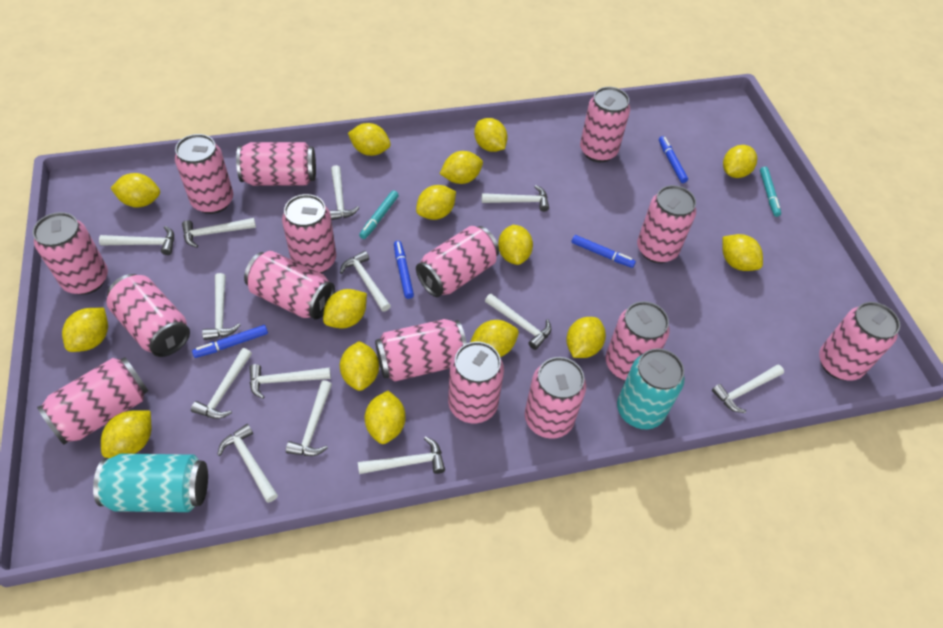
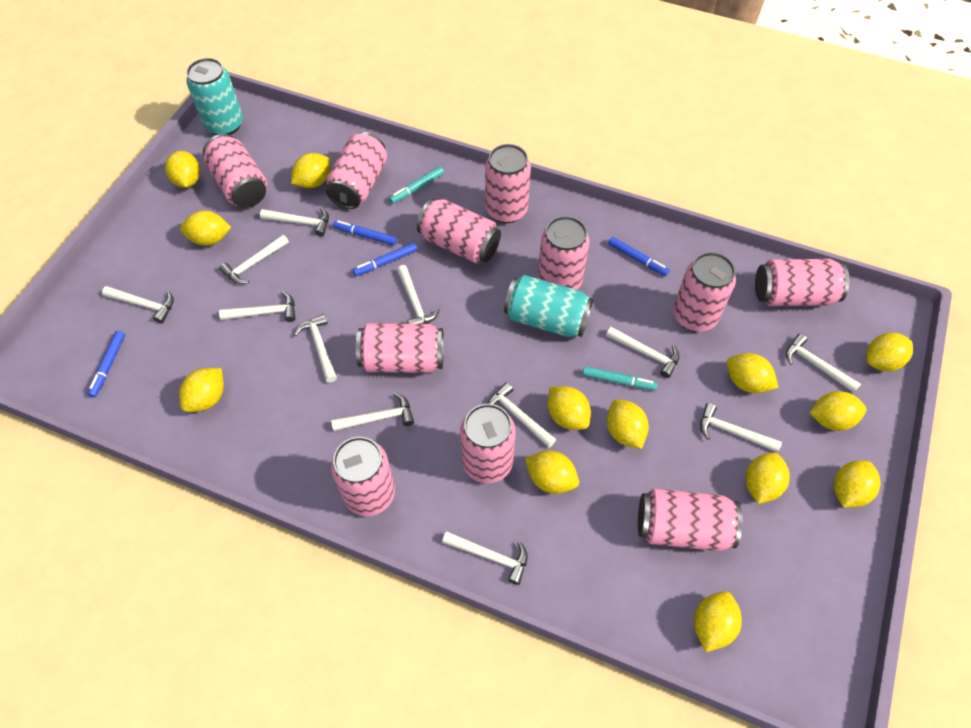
pink can: [33,212,108,295] [37,358,148,445] [106,274,190,357] [175,134,233,214] [236,142,316,186] [244,251,335,320] [282,194,336,273] [375,319,467,382] [416,226,499,297] [448,342,504,423] [525,357,586,439] [580,87,630,162] [606,301,670,380] [637,185,696,263] [819,302,900,381] = 15 -> [203,134,267,208] [325,132,387,209] [331,437,395,516] [356,323,444,373] [417,198,501,264] [460,404,516,483] [485,144,531,223] [538,216,590,290] [638,488,742,551] [673,252,736,332] [755,259,850,306] = 11
white hammer: [99,226,174,255] [182,218,256,248] [191,348,252,419] [202,273,240,340] [217,424,278,503] [249,364,331,399] [286,380,332,456] [330,165,360,220] [340,251,391,312] [358,436,445,474] [482,185,549,212] [485,294,551,350] [712,365,784,413] = 13 -> [102,286,174,324] [219,234,289,284] [219,291,295,322] [260,208,329,237] [294,314,337,383] [331,393,414,431] [397,265,440,324] [442,531,528,585] [487,382,556,448] [606,327,680,378] [700,403,782,453] [786,334,861,393] = 12
yellow lemon: [62,308,108,352] [101,410,151,458] [110,173,160,208] [323,289,367,329] [340,341,379,391] [348,123,391,156] [365,391,406,444] [416,185,456,220] [440,151,483,184] [471,320,519,357] [474,118,508,152] [498,225,533,265] [566,317,606,358] [722,234,763,271] [723,145,757,178] = 15 -> [165,151,200,188] [179,368,224,412] [180,211,231,246] [291,153,330,188] [525,451,579,494] [548,386,591,430] [607,399,649,449] [694,591,742,652] [727,353,778,393] [746,452,790,504] [810,391,866,431] [834,461,881,508] [866,333,913,371] = 13

